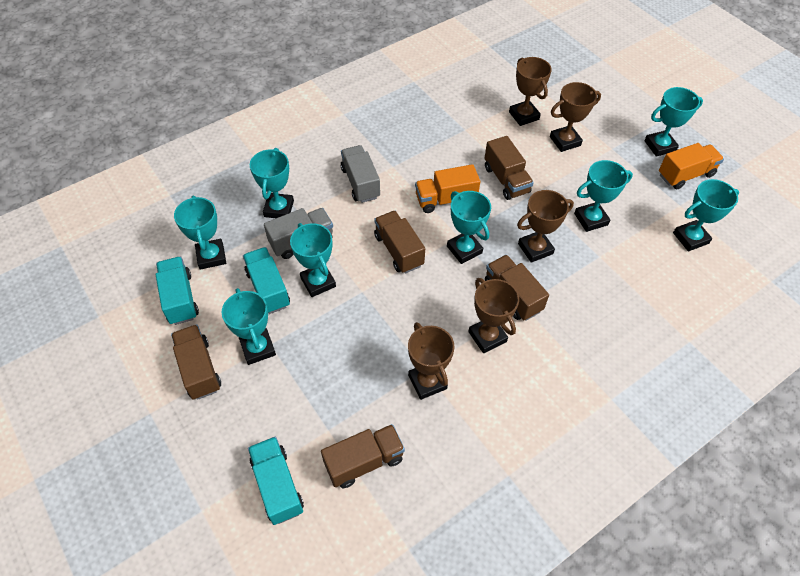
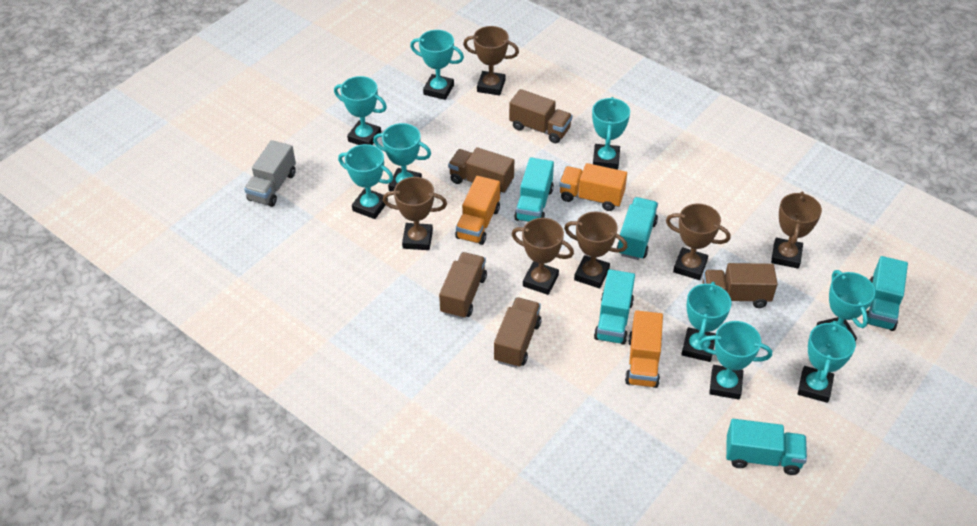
brown trophy: [408,322,455,400] [468,278,519,353] [509,57,552,126] [517,190,574,263] [550,82,601,152] = 5 -> [383,177,447,250] [463,26,519,95] [512,218,574,295] [564,211,627,288] [666,204,730,280] [771,192,822,269] = 6
grey truck: [264,208,333,259] [341,145,380,203] = 2 -> [244,140,296,207] = 1
orange truck: [415,164,480,213] [659,143,724,189] = 2 -> [455,176,500,245] [559,163,627,211] [625,310,663,388] = 3
turquoise trophy: [174,196,226,270] [222,288,276,365] [250,148,294,218] [290,223,336,297] [447,191,491,264] [574,160,633,232] [644,87,703,157] [673,179,739,251] = 8 -> [334,76,387,145] [338,144,393,219] [373,123,431,191] [410,30,464,100] [592,97,630,170] [681,282,731,362] [699,321,772,399] [798,321,856,403] [816,270,876,342] = 9
turquoise truck: [156,256,199,325] [243,247,290,314] [248,437,304,525] = 3 -> [514,157,554,222] [594,269,635,345] [617,197,658,260] [726,419,807,475] [866,256,908,331] = 5

